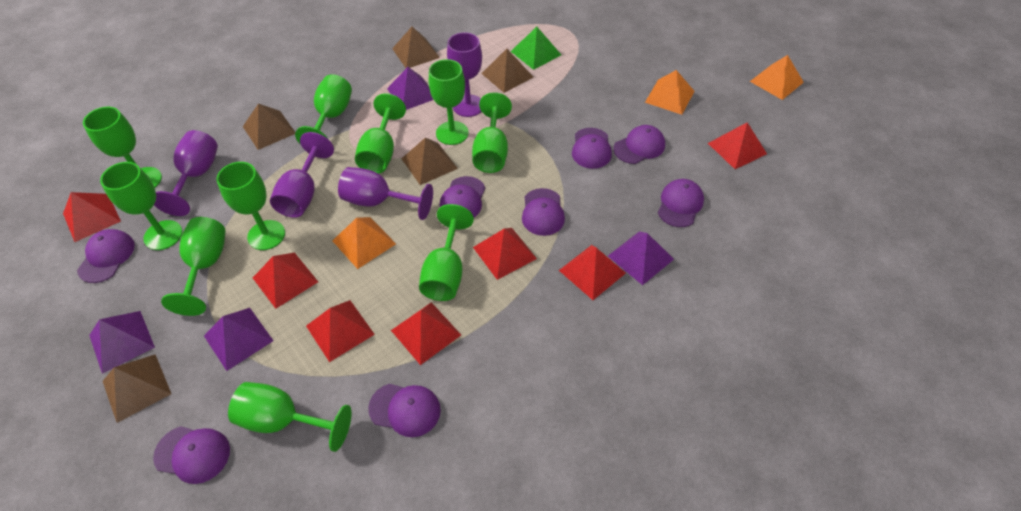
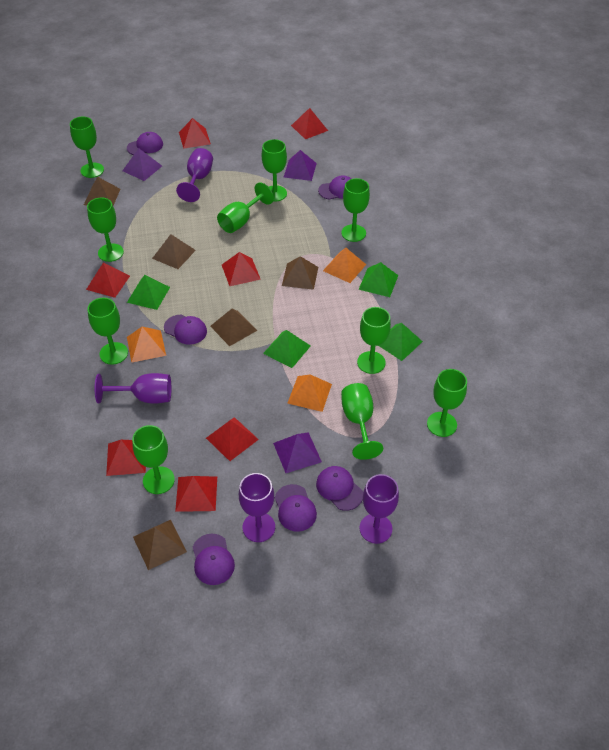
green pyramid: [510,27,561,70] = 1 -> [127,275,170,310] [263,330,311,368] [358,262,399,297] [378,323,423,361] = 4
purple cap: [77,229,135,283] [153,426,230,484] [368,384,441,437] [440,176,485,217] [522,188,565,236] [572,128,612,169] [613,125,665,164] [658,179,704,227] = 8 -> [127,132,163,155] [164,315,207,345] [193,534,235,585] [275,484,317,532] [316,466,363,511] [318,175,351,200] = 6
purple pyramid: [89,311,155,374] [204,308,274,371] [387,67,433,110] [608,231,674,285] = 4 -> [122,148,162,181] [273,432,322,473] [284,150,317,181] = 3

